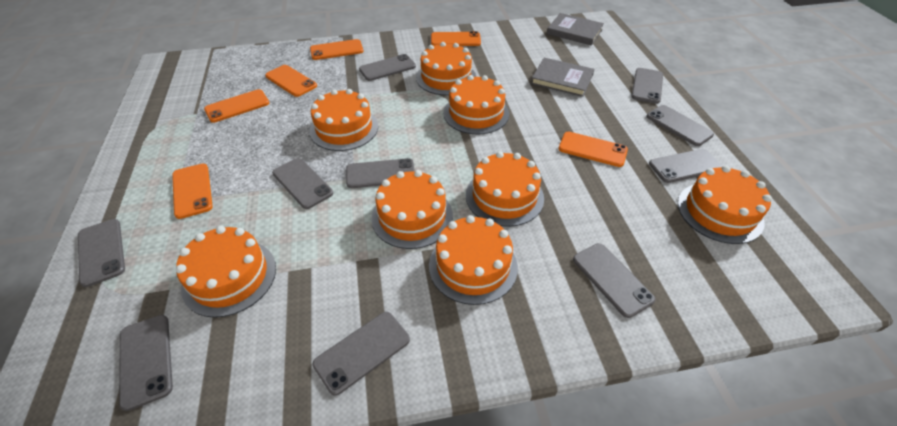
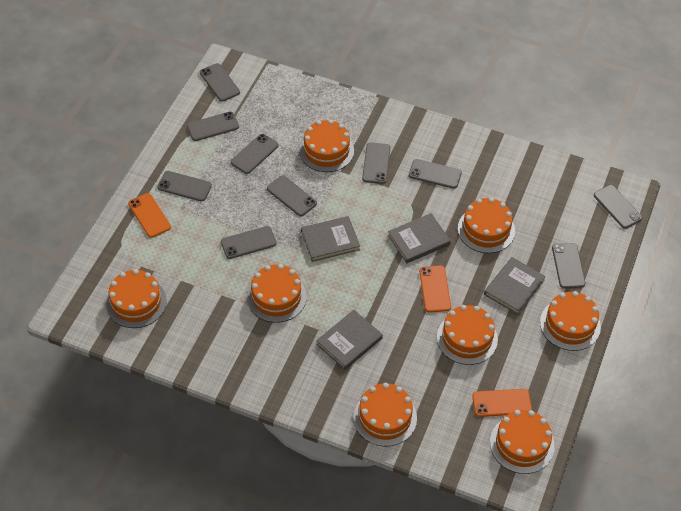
grey book: [531,57,594,97] [547,13,604,46] = 2 -> [301,216,360,262] [316,310,383,370] [388,213,451,263] [484,257,546,315] = 4
orange phone: [172,164,213,219] [204,89,269,123] [265,65,317,97] [310,39,363,60] [431,31,481,46] [559,132,628,167] = 6 -> [128,193,171,238] [419,265,451,312] [472,389,532,417] = 3

